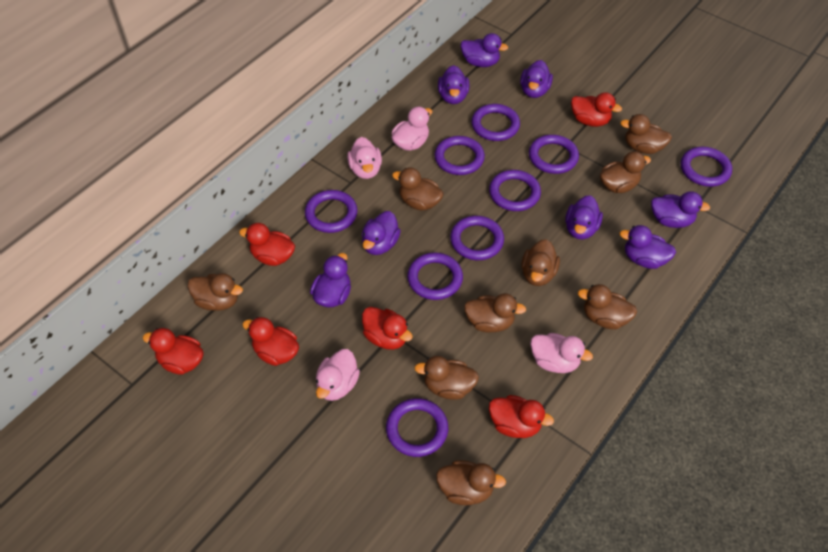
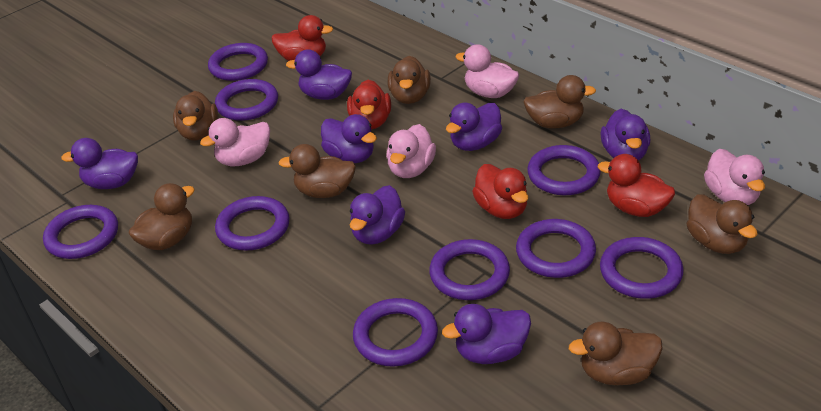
brown duck: [188,273,243,311] [392,167,444,210] [414,356,479,400] [436,460,506,505] [464,293,526,333] [521,239,560,286] [578,284,637,329] [600,151,651,193] [620,114,672,154] = 9 -> [129,183,195,250] [173,91,218,140] [278,144,356,198] [388,56,431,104] [523,75,596,128] [569,322,662,386] [687,194,758,254] = 7
purple duck: [310,253,351,307] [362,211,401,255] [438,65,470,104] [461,33,508,67] [520,60,553,98] [565,195,603,240] [620,225,676,269] [651,191,710,228] = 8 -> [61,138,138,189] [286,49,352,100] [321,114,377,163] [350,185,405,245] [442,304,531,364] [446,102,502,151] [600,109,650,160] = 7
red duck: [143,328,204,375] [239,223,295,266] [242,317,299,366] [362,307,413,350] [489,395,554,438] [571,92,622,127] = 6 -> [272,15,333,61] [347,80,391,129] [472,164,529,219] [598,154,675,217] = 4

